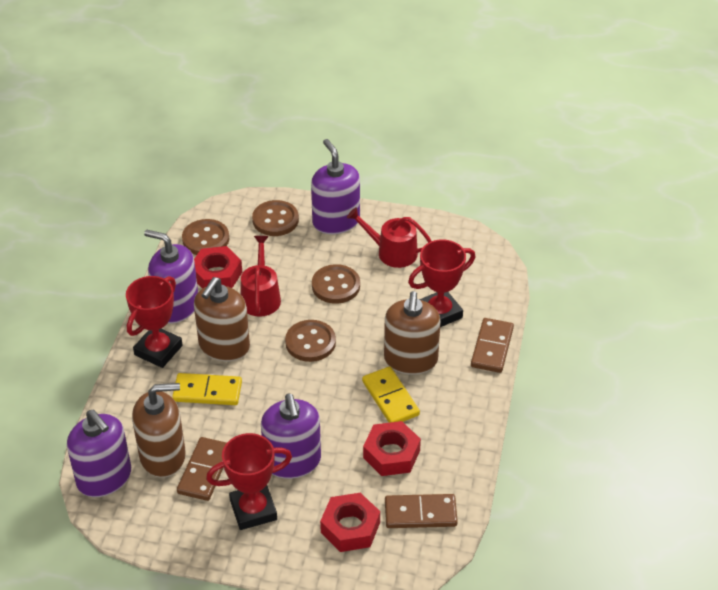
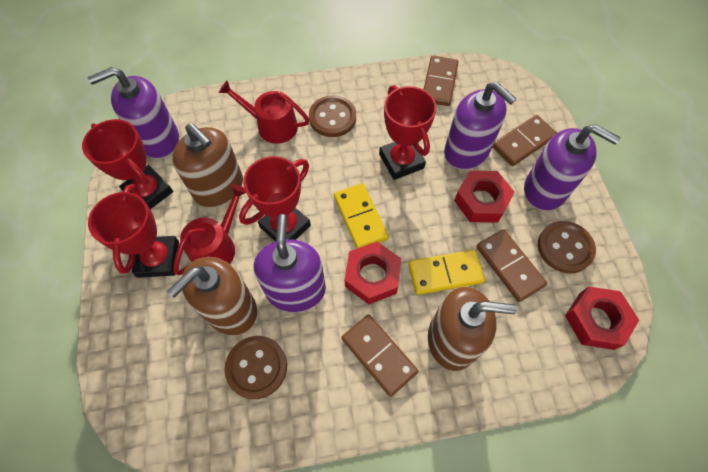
brown button: [182,219,229,255] [252,200,299,236] [285,320,336,362] [312,264,360,304] = 4 -> [224,336,287,399] [309,95,356,137] [538,221,596,273] = 3
brown domino: [177,437,226,501] [385,494,458,528] [471,318,514,373] = 3 -> [341,315,418,397] [423,56,458,106] [476,229,547,302] [492,115,557,166] = 4
red trophy: [126,276,183,368] [206,433,292,530] [408,239,475,327] = 3 -> [82,119,173,209] [88,184,179,278] [239,156,311,242] [379,85,437,180] = 4

